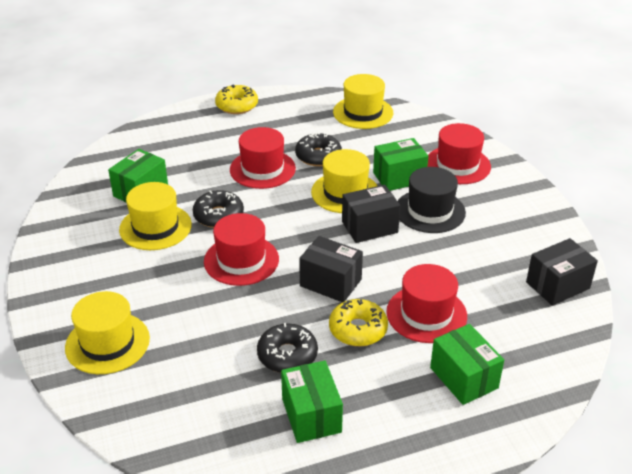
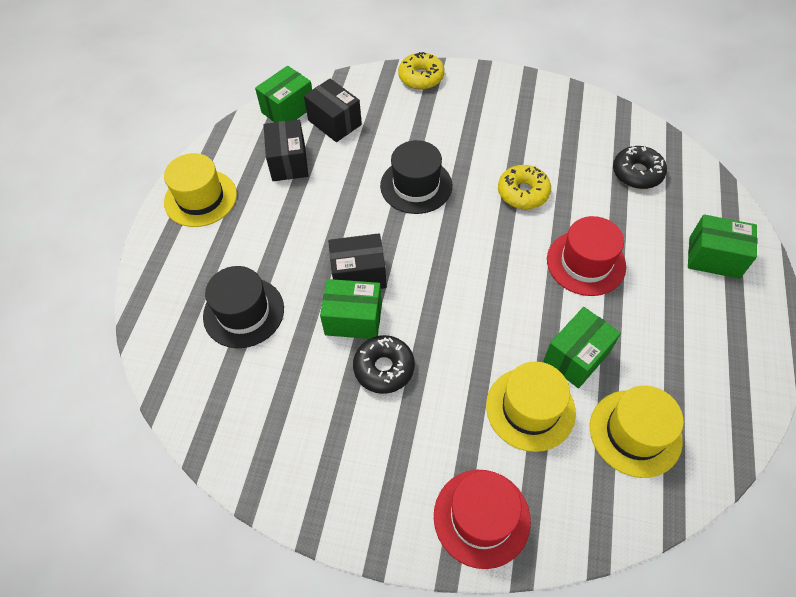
black donut: [193,190,244,228] [257,323,318,373] [295,132,342,166] = 3 -> [353,335,415,394] [613,146,667,189] = 2
black hat: [398,167,466,233] = 1 -> [203,266,284,348] [380,140,452,214] = 2
red hat: [204,213,279,286] [230,127,296,189] [386,264,467,343] [428,123,491,184] = 4 -> [434,470,531,569] [547,216,626,296] = 2
yellow hat: [65,291,150,374] [119,182,192,250] [311,149,377,213] [333,74,393,129] = 4 -> [164,153,237,227] [486,362,576,452] [590,386,684,478] = 3

